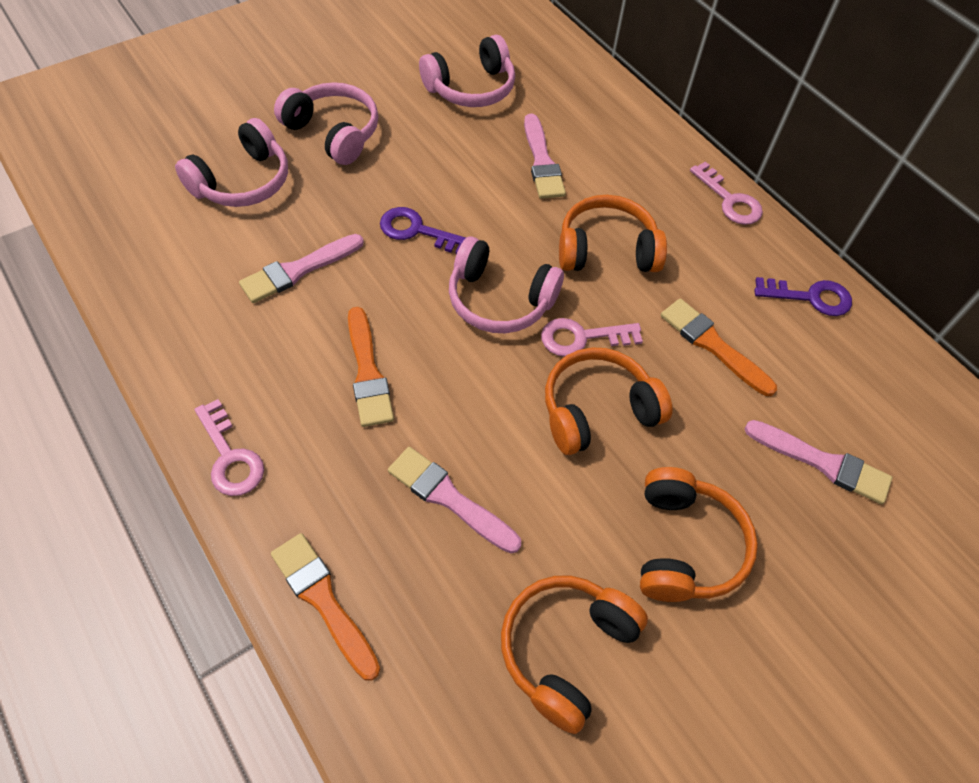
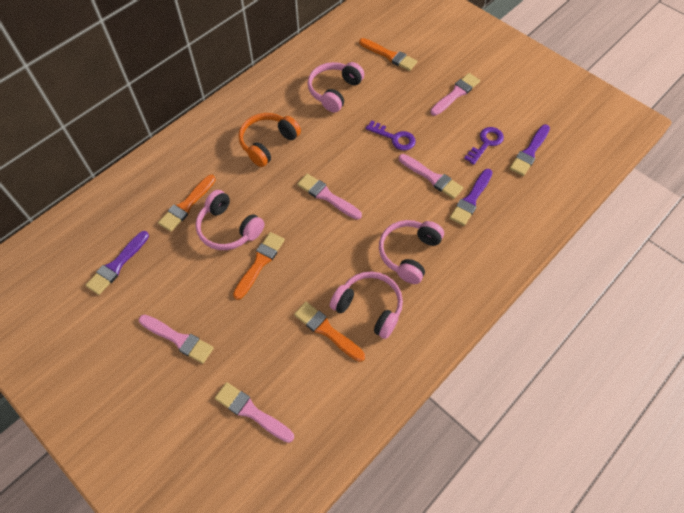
orange brush: [271,533,380,681] [348,307,394,427] [661,298,777,396] = 3 -> [158,175,216,232] [233,232,285,300] [294,302,365,362] [359,38,417,71] = 4
orange headphones: [501,576,648,734] [545,347,673,455] [559,195,667,272] [640,467,758,602] = 4 -> [239,113,301,167] = 1
pink brush: [239,234,364,303] [388,447,521,553] [524,114,566,199] [745,420,892,504] = 4 -> [139,315,214,364] [215,382,294,443] [297,174,362,220] [399,154,463,199] [430,73,480,116] = 5
pink key: [194,399,264,496] [541,318,643,357] [690,161,763,225] = 3 -> none = 0
purple brush: none = 0 -> [85,231,149,295] [450,169,493,226] [509,124,550,176] = 3

